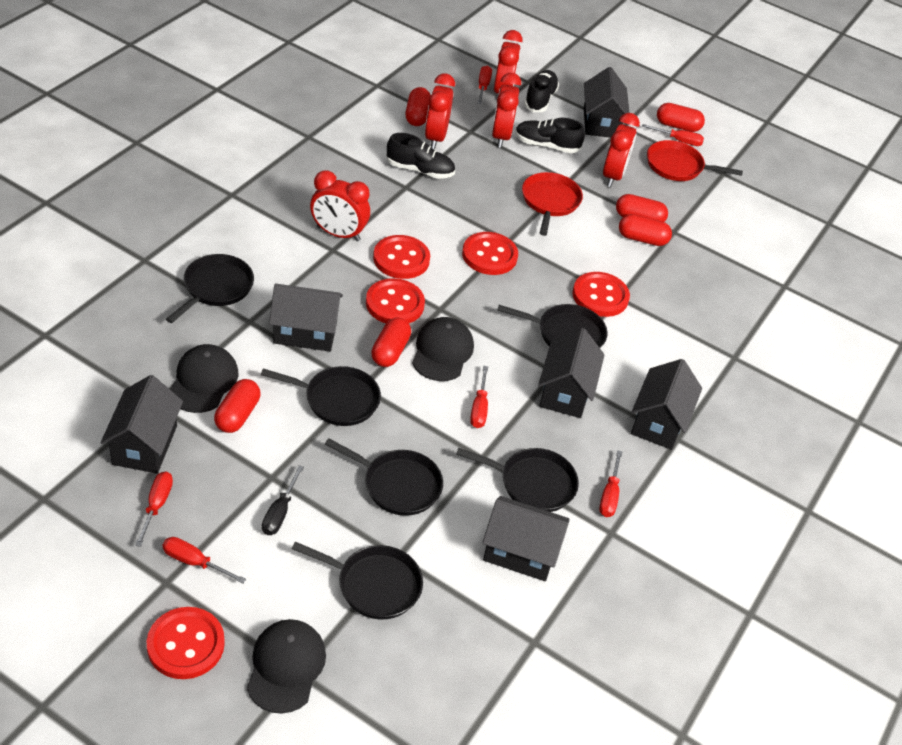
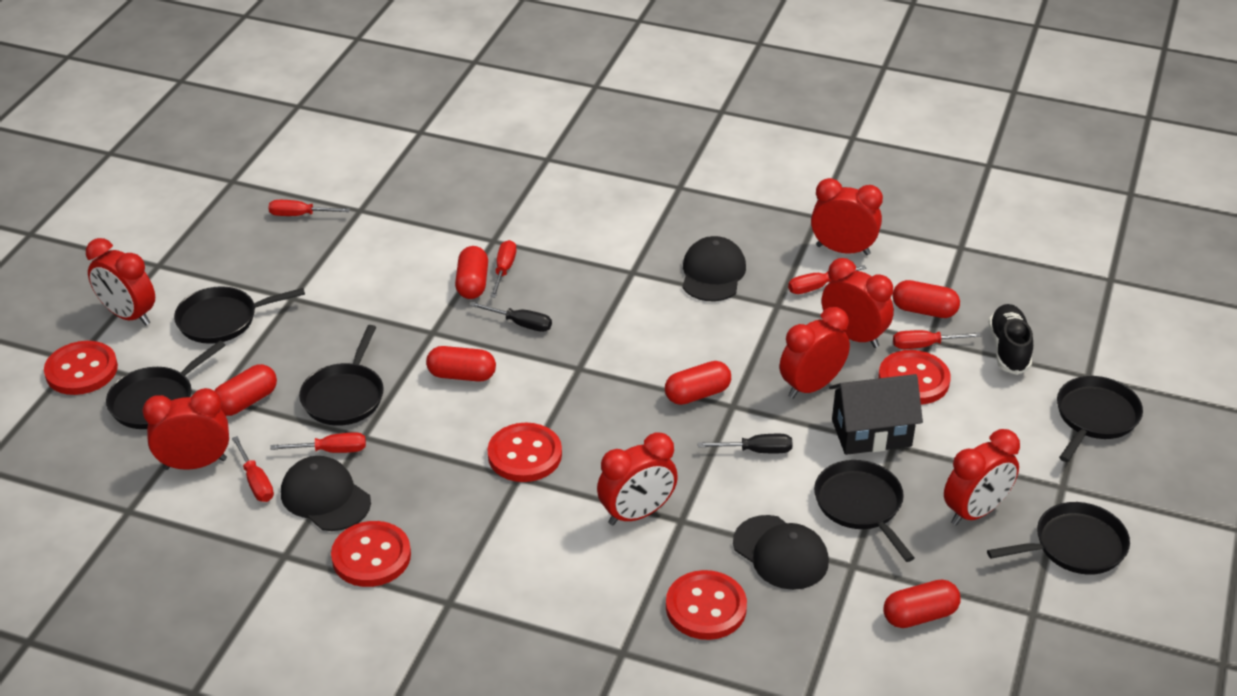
black house: [101,375,183,474] [269,284,343,351] [483,496,570,581] [538,328,605,418] [584,67,629,138] [631,359,702,450] = 6 -> [829,374,923,455] = 1
black screwdriver: [262,465,304,535] = 1 -> [470,302,552,332] [698,434,793,453] = 2
black shoe: [386,133,455,179] [515,118,585,153] [524,70,559,112] = 3 -> [989,304,1033,375] = 1
red clock: [310,171,370,241] [425,73,455,149] [492,73,521,148] [494,30,523,94] [603,113,640,187] = 5 -> [86,238,155,326] [142,388,229,470] [597,432,678,526] [780,307,850,399] [811,178,883,255] [822,258,894,348] [944,429,1020,526] = 7
red pan: [522,172,583,236] [647,140,743,181] = 2 -> none = 0

